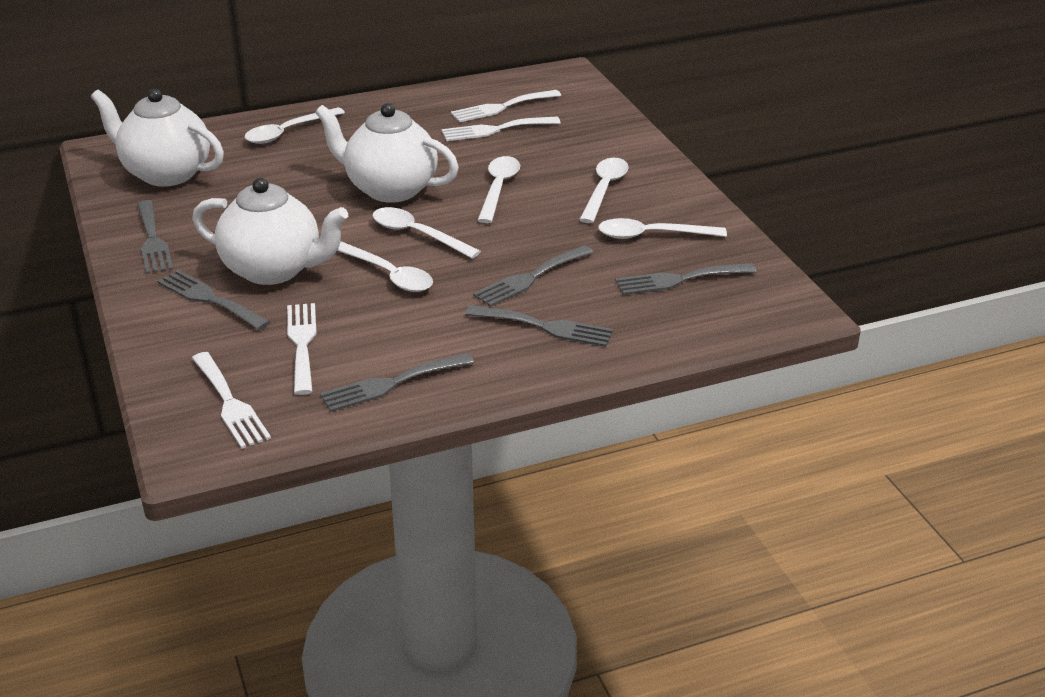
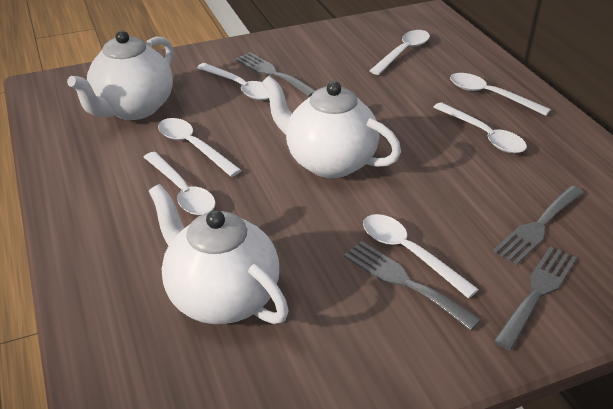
grey fork: [137,200,173,274] [157,270,270,330] [320,353,474,412] [465,305,613,347] [473,245,594,307] [615,263,757,295] = 6 -> [235,52,316,97] [344,241,481,330] [493,186,584,265] [494,246,577,350] = 4
white fork: [192,352,271,449] [287,303,316,395] [442,116,560,141] [451,90,561,122] = 4 -> none = 0
white spoon: [244,107,345,144] [338,241,433,292] [373,207,481,259] [477,156,520,223] [579,158,629,223] [598,218,727,239] = 6 -> [144,152,216,215] [158,118,242,177] [197,63,269,100] [363,214,479,299] [370,30,430,75] [433,102,527,153] [450,73,551,116] = 7

